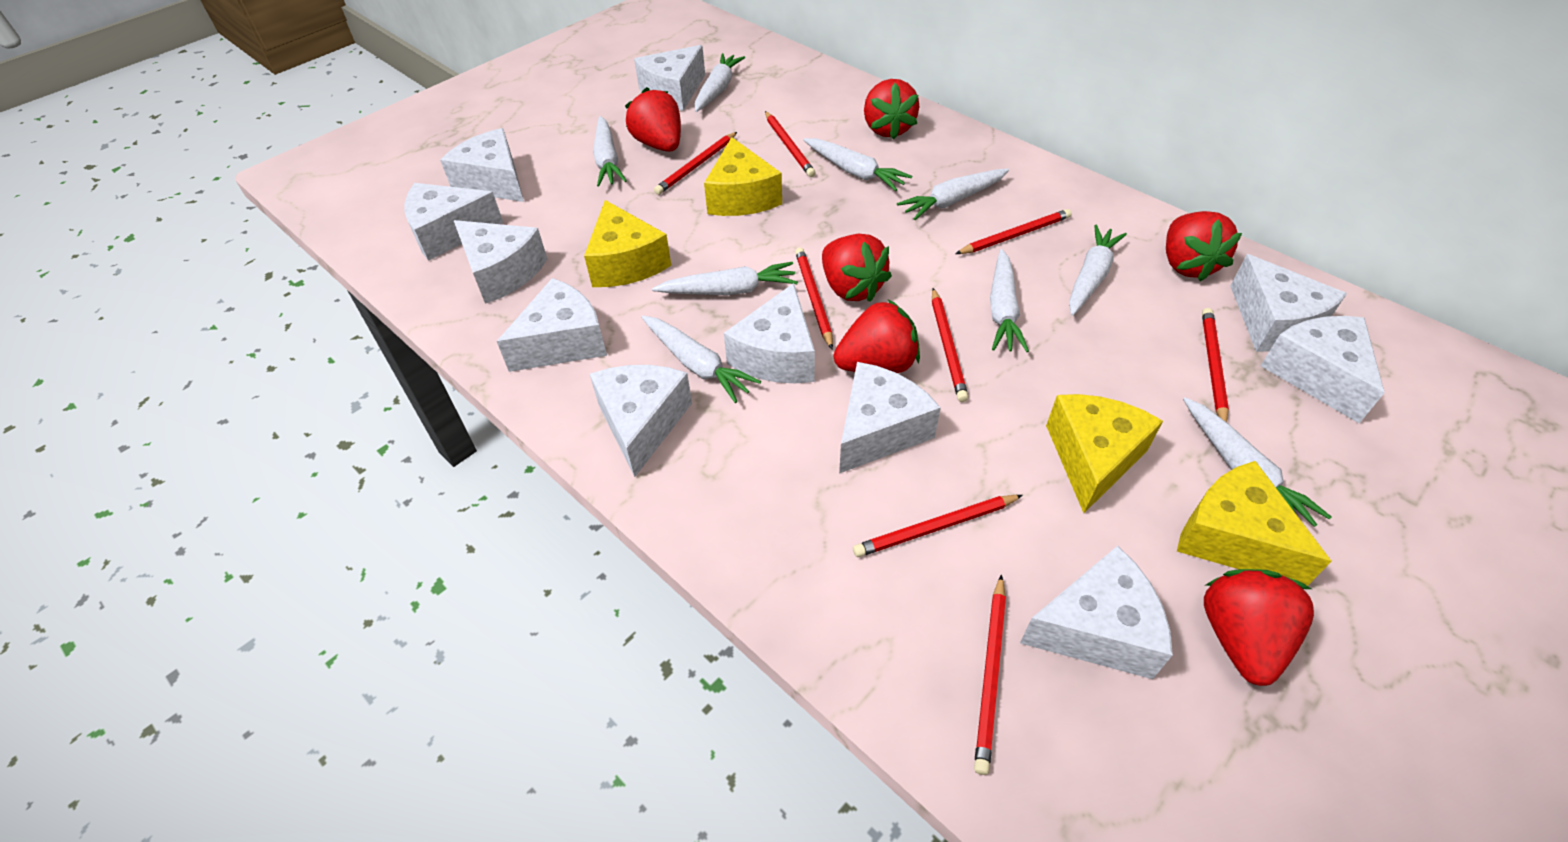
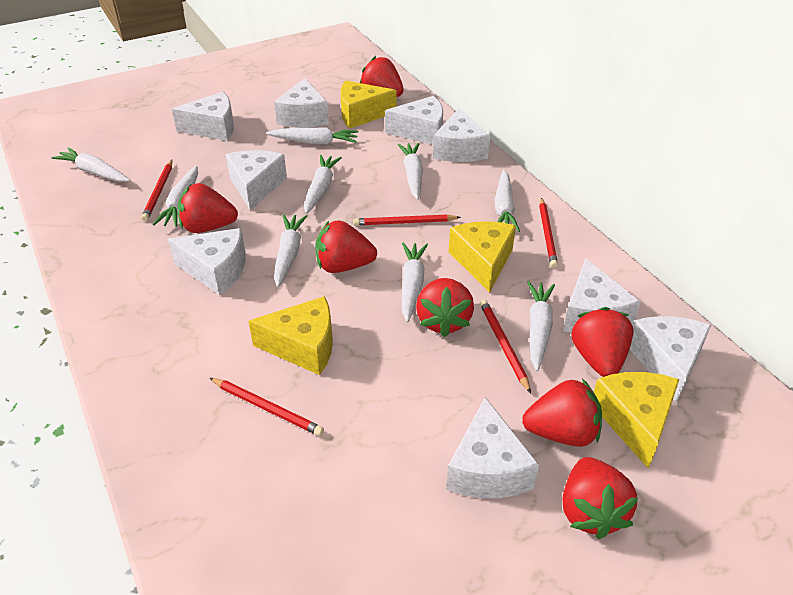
red pencil: [654,132,737,195] [765,111,816,177] [795,248,833,349] [853,495,1023,557] [932,288,968,402] [955,209,1072,254] [974,575,1006,775] [1202,308,1229,422] = 8 -> [141,160,172,221] [210,378,324,436] [353,214,461,226] [480,300,531,393] [539,198,558,268] = 5
red strawberry: [625,87,681,152] [822,234,892,302] [834,299,920,373] [864,79,919,140] [1166,211,1242,282] [1204,569,1314,686] = 6 -> [177,183,238,233] [315,220,377,273] [360,56,404,97] [416,278,474,337] [522,379,602,447] [563,457,639,539] [572,307,634,377] = 7
white cheese: [405,183,503,261] [440,128,524,202] [454,220,547,304] [497,278,607,372] [590,365,692,477] [634,45,705,111] [724,283,815,383] [839,362,941,474] [1020,546,1173,679] [1230,254,1347,352] [1261,316,1385,423] = 11 -> [168,228,246,295] [172,92,234,141] [226,150,287,211] [274,78,329,127] [385,96,443,145] [433,108,490,162] [446,397,539,498] [563,258,641,333] [629,316,711,403] = 9

